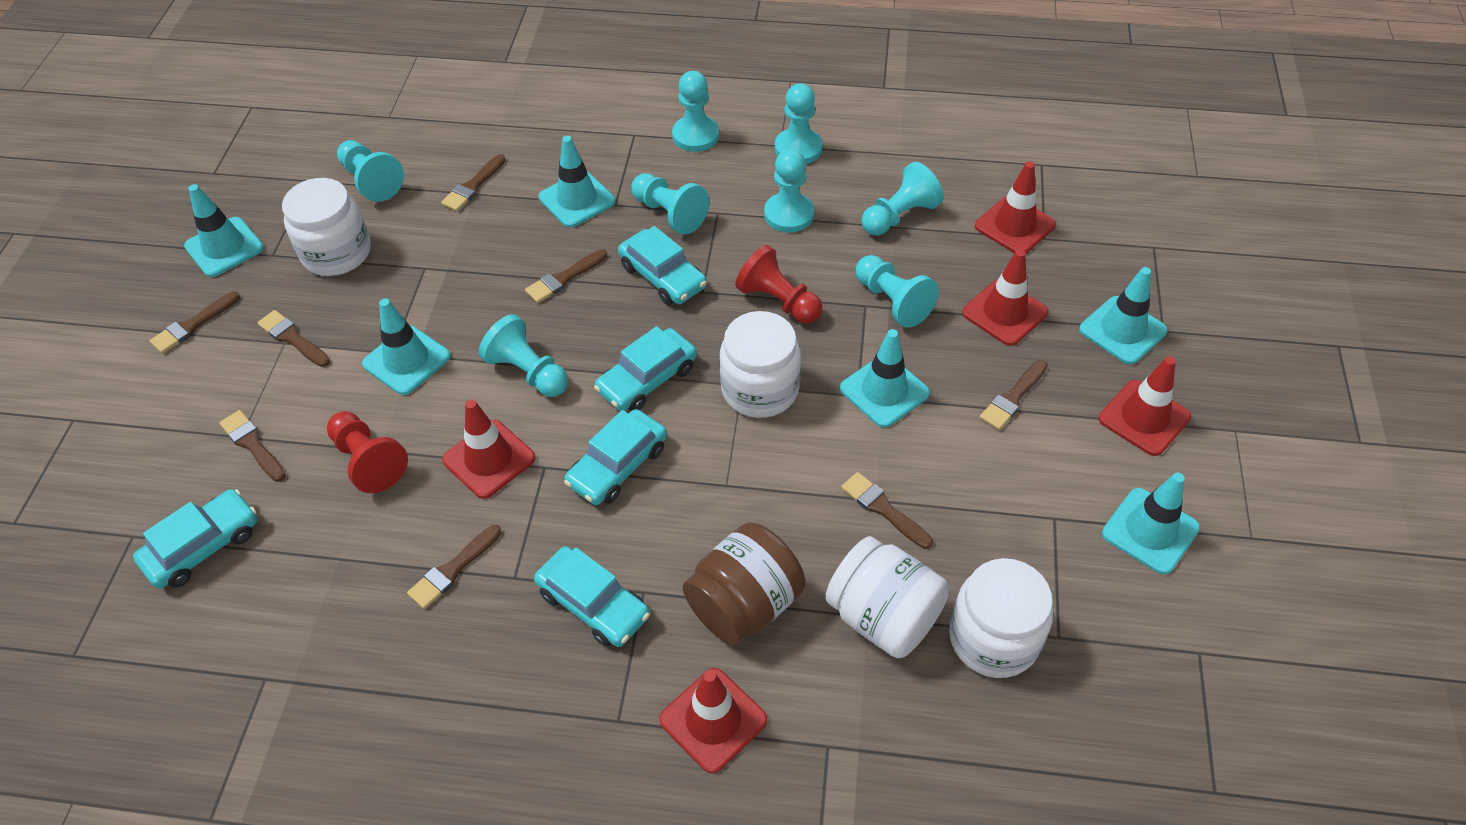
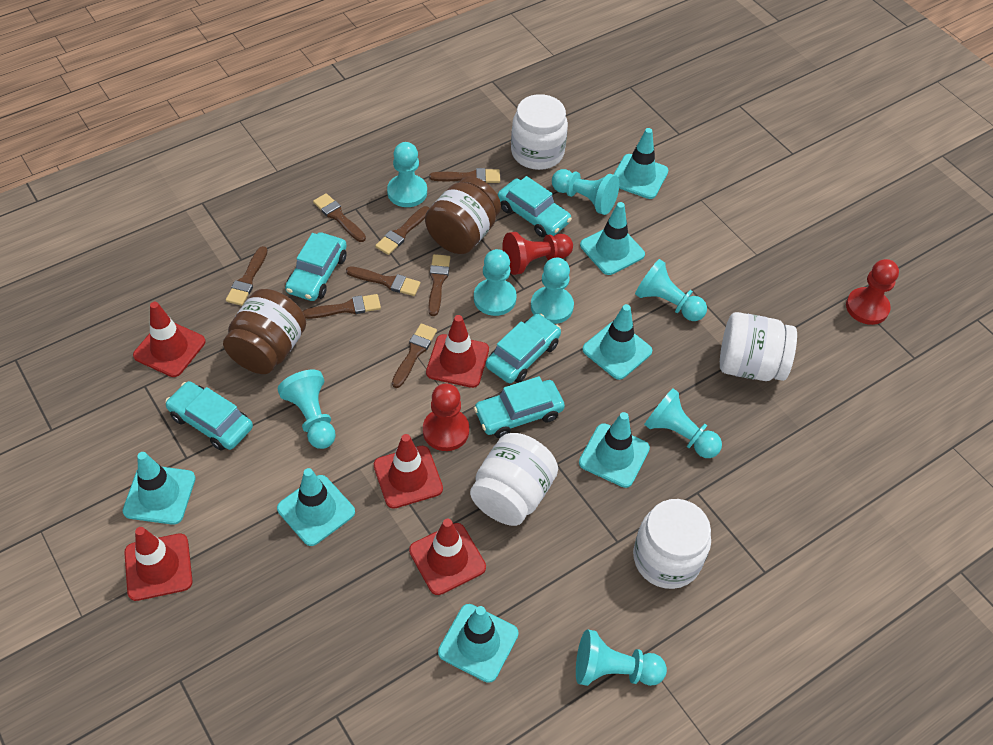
brown jar: [683,523,805,645] = 1 -> [223,289,306,374] [425,177,501,254] = 2
red pawn: [327,411,408,493] [735,245,823,324] = 2 -> [423,383,469,451] [502,232,573,275] [846,259,899,325] = 3
turquoise traffic cone: [184,184,264,277] [362,299,451,395] [539,136,616,228] [840,329,930,428] [1079,267,1168,364] [1102,473,1200,574] = 6 -> [123,452,196,525] [277,468,355,546] [438,604,519,683] [579,412,650,488] [580,202,645,275] [582,304,652,380] [613,128,669,199] = 7

